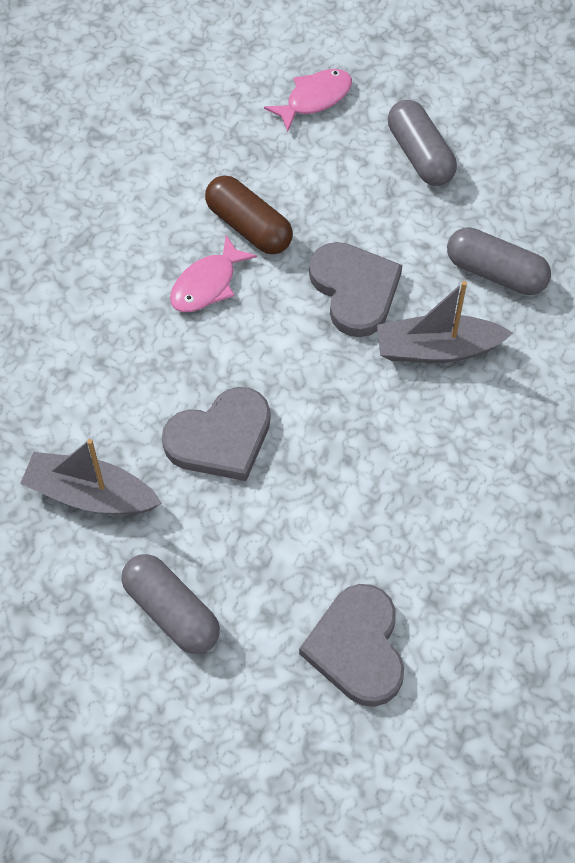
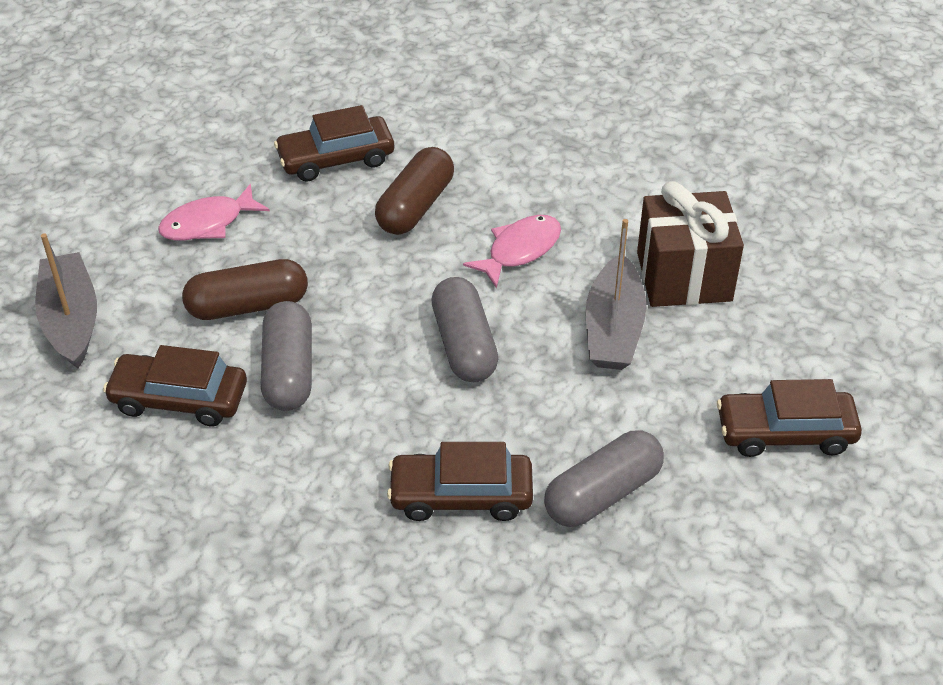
brown capsule: [205,175,293,254] = 1 -> [182,259,308,320] [375,147,454,235] = 2
brown car: none = 0 -> [103,345,247,426] [274,105,394,181] [387,442,533,521] [717,379,862,457] = 4
brown gift: none = 0 -> [637,181,744,307] = 1
grey heart: [162,387,270,481] [299,584,404,707] [309,242,402,337] = 3 -> none = 0

